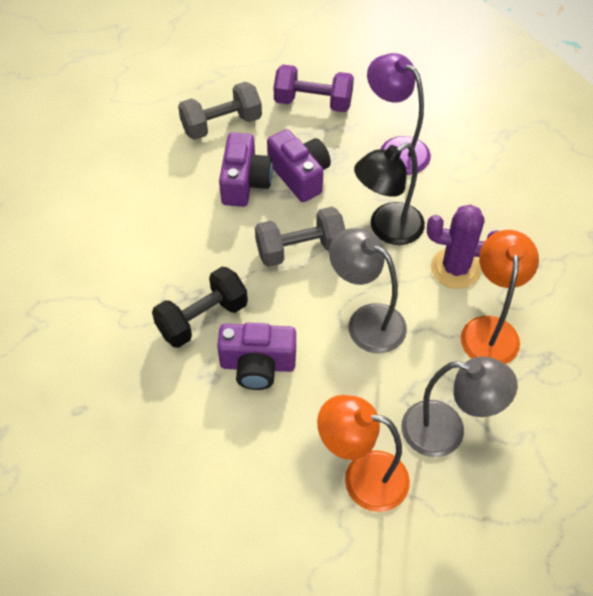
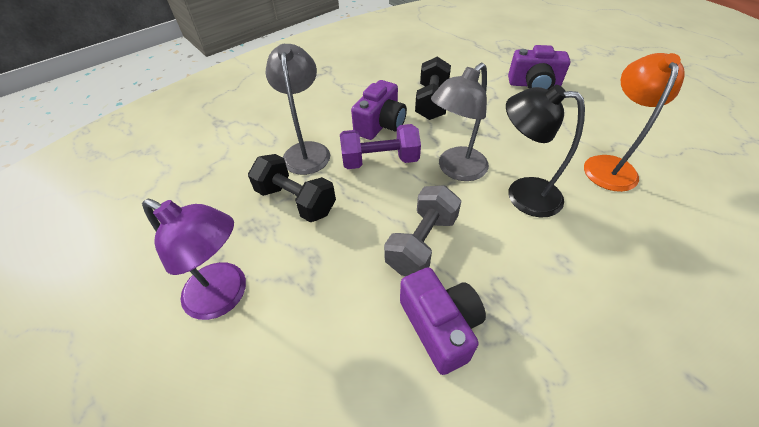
black dumbbell: [152,267,248,348] = 1 -> [248,154,336,222] [415,57,451,120] = 2
grey dumbbell: [178,82,262,140] [255,207,345,267] = 2 -> [384,185,461,276] = 1
orange lamp: [317,395,410,512] [461,230,539,364] = 2 -> [584,53,685,192] = 1
purple cactus: [427,204,498,289] = 1 -> none = 0

